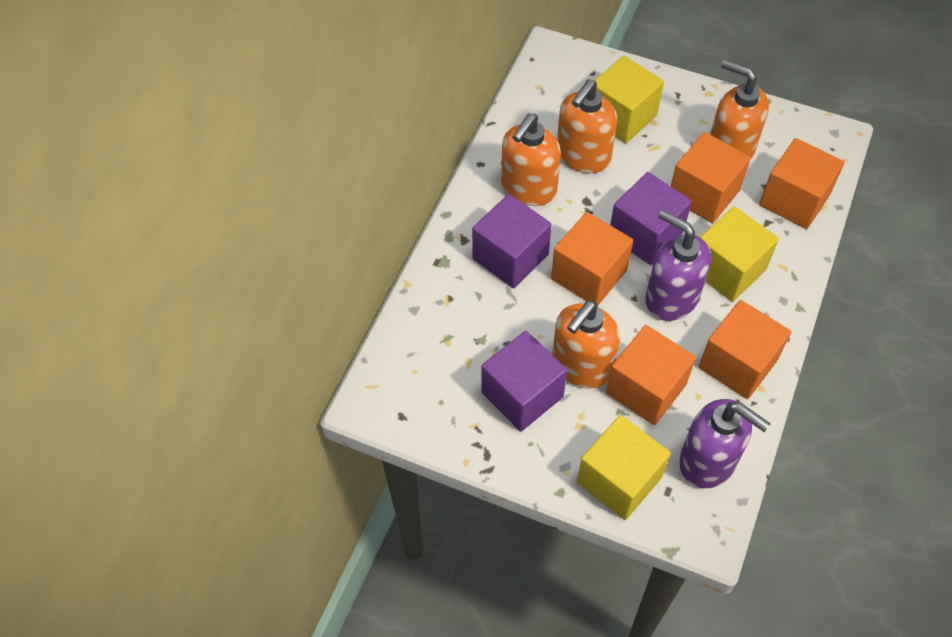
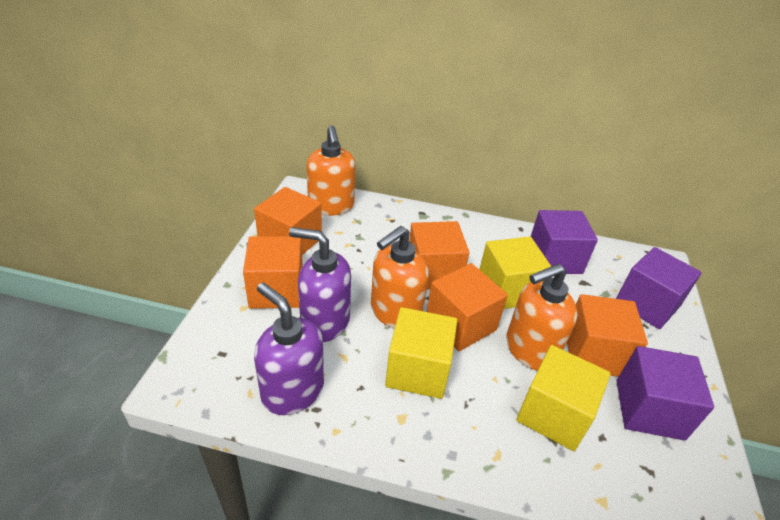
orange soap dispenser: [501,113,561,206] [552,300,620,388] [557,79,617,173] [710,59,769,158] = 4 -> [307,125,356,216] [371,226,429,329] [506,264,577,371] = 3

